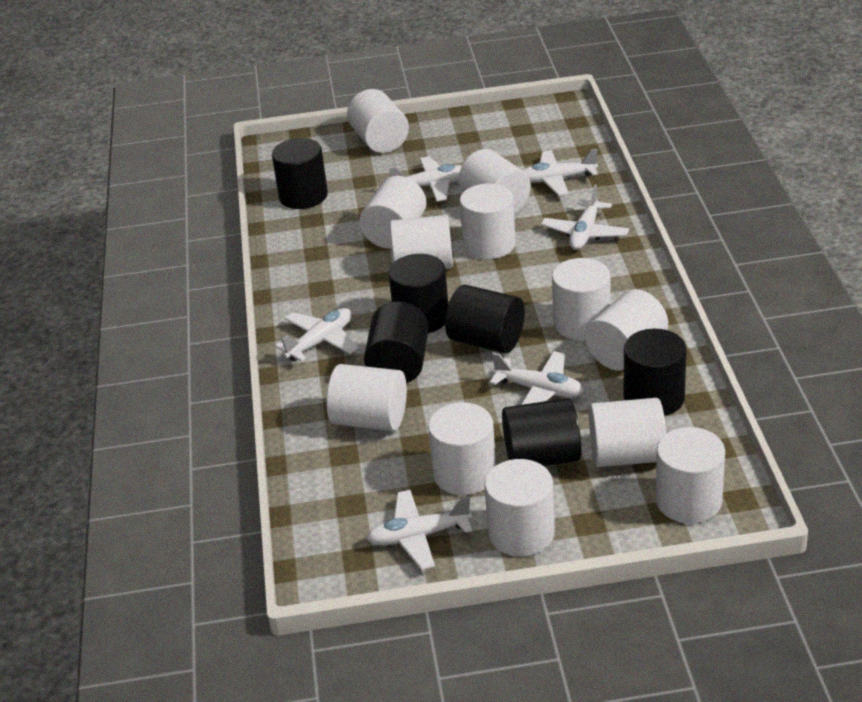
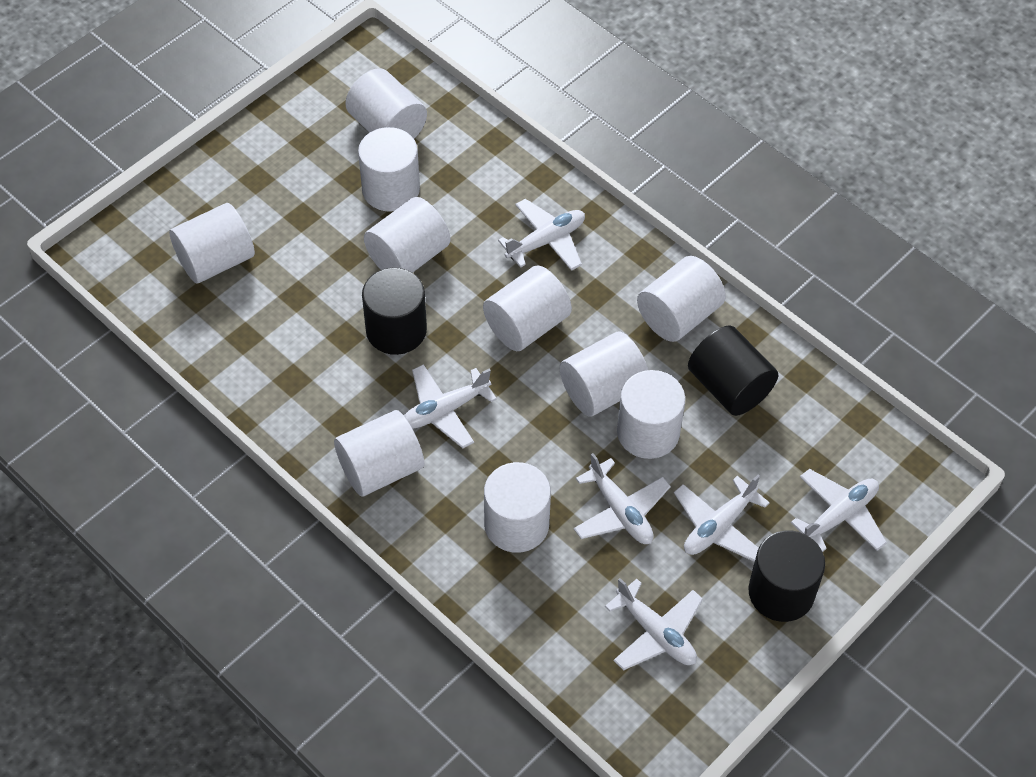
black cylinder: [272,138,328,209] [364,302,429,383] [388,254,448,333] [445,284,525,353] [502,398,581,466] [624,329,687,416] = 6 -> [362,268,427,355] [688,325,778,416] [748,531,825,622] = 3
white cylinder: [327,364,407,431] [347,89,409,153] [359,176,427,249] [390,215,453,269] [428,402,496,495] [459,149,531,213] [460,184,516,259] [484,459,555,557] [552,258,611,340] [585,289,668,371] [589,398,666,467] [656,427,725,524] = 12 -> [169,203,255,283] [334,410,424,497] [345,68,427,139] [358,127,420,212] [364,197,450,273] [483,266,572,351] [484,462,551,553] [560,332,648,417] [617,370,685,459] [637,256,726,342] = 10

